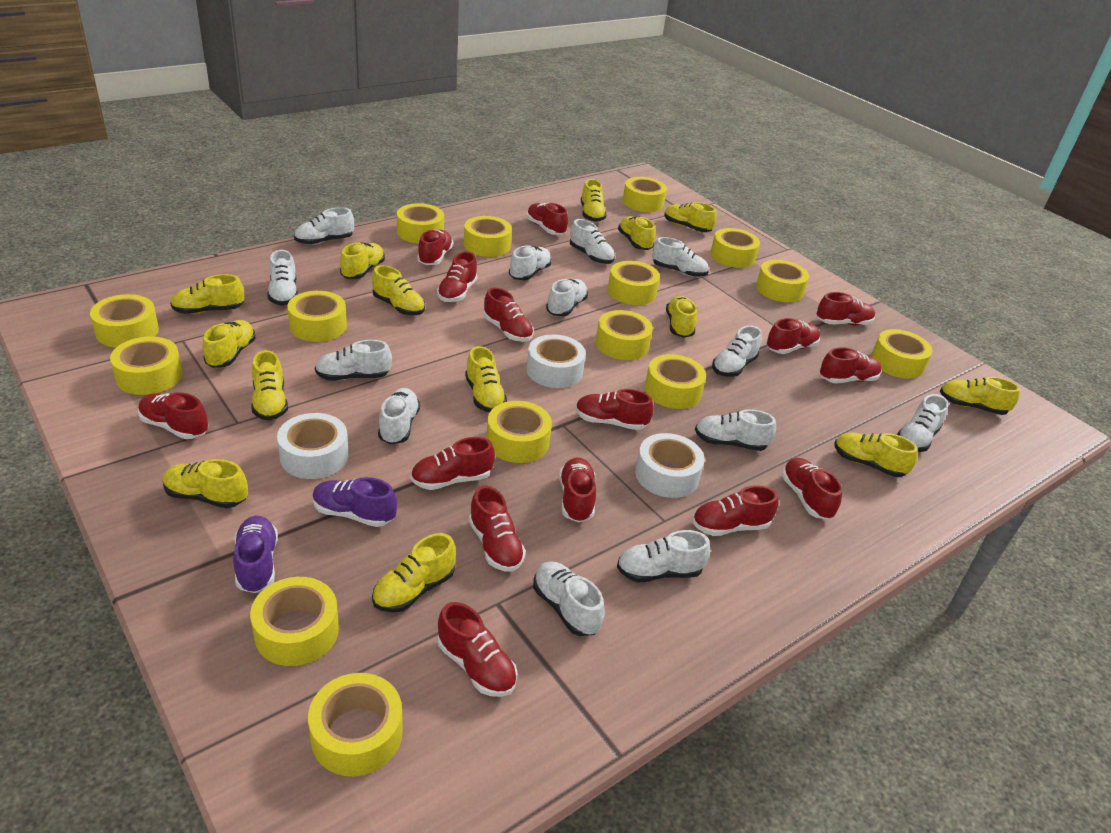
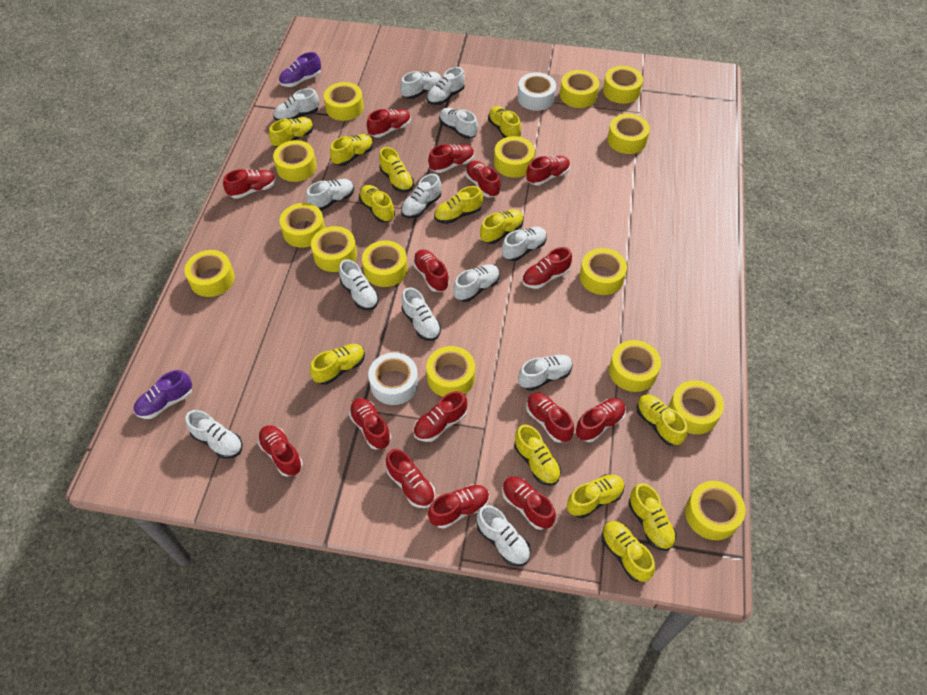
white tape: [277,413,349,479] [526,334,586,388] [635,433,705,498] = 3 -> [368,353,418,405] [518,72,556,111] = 2
yellow shoe: [163,459,248,508] [170,274,245,314] [203,320,256,368] [251,350,288,421] [340,243,385,279] [372,265,425,315] [372,533,456,613] [465,346,507,412] [581,179,607,222] [618,216,655,250] [664,202,717,232] [666,296,697,338] [835,433,918,477] [940,377,1020,415] = 14 -> [269,117,314,147] [310,344,365,385] [330,134,373,166] [359,185,395,223] [379,147,414,193] [434,186,483,224] [480,209,524,244] [488,106,521,138] [514,425,561,486] [567,474,625,518] [601,521,655,582] [628,483,676,551] [637,394,688,446] = 13

